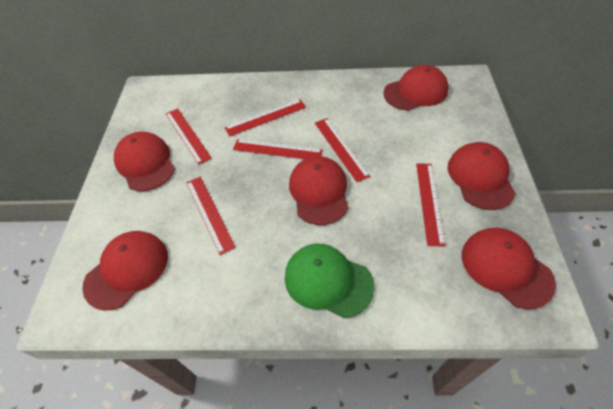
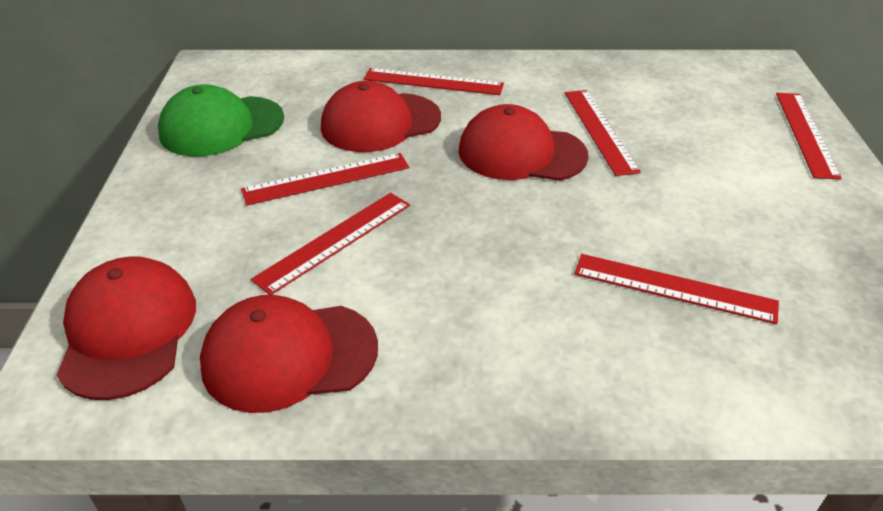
red cap: [82,231,168,310] [114,132,175,191] [289,156,348,225] [383,65,448,111] [447,142,516,210] [462,227,556,309] = 6 -> [57,256,196,400] [200,295,378,413] [321,81,441,152] [458,104,589,181] = 4

